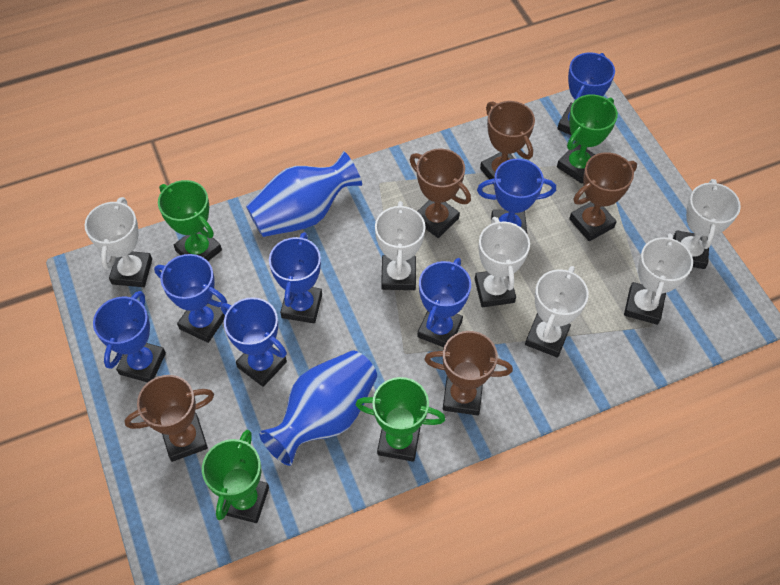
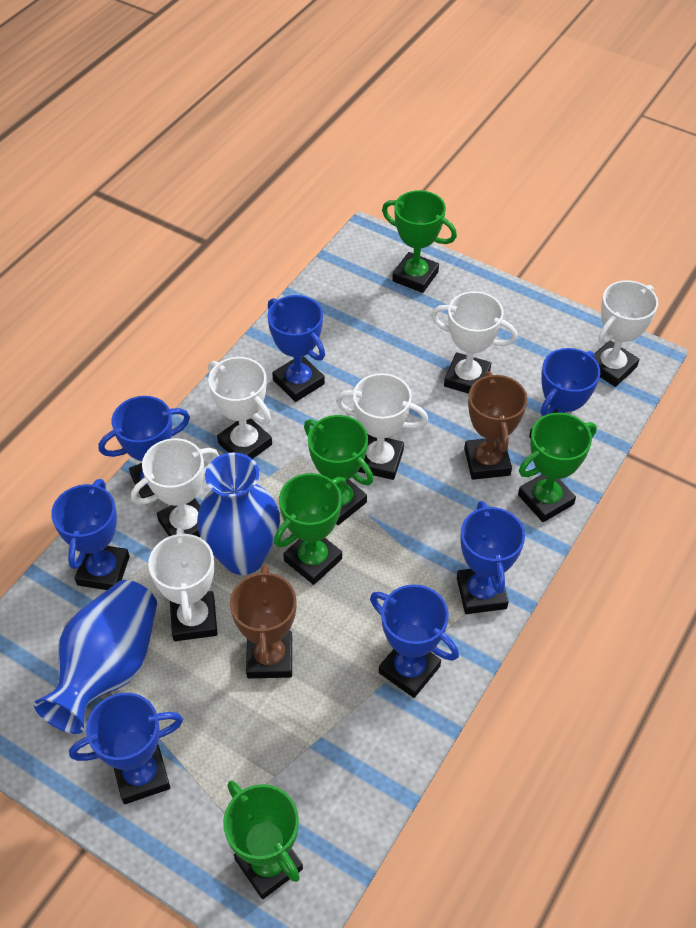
brown trophy: [124,375,214,462] [410,148,471,238] [424,331,513,415] [480,101,535,185] [569,152,637,241] = 5 -> [230,564,296,678] [464,371,528,480] = 2
green trophy: [158,180,222,261] [202,430,269,523] [356,377,445,462] [557,94,618,184] = 4 -> [223,780,303,899] [274,473,347,585] [304,415,374,525] [382,190,457,293] [518,413,597,522] = 5

